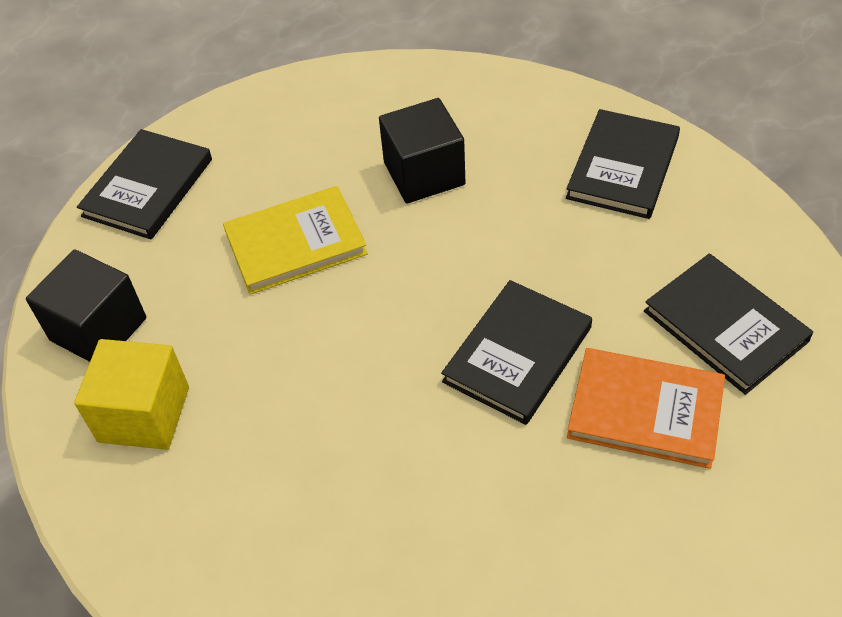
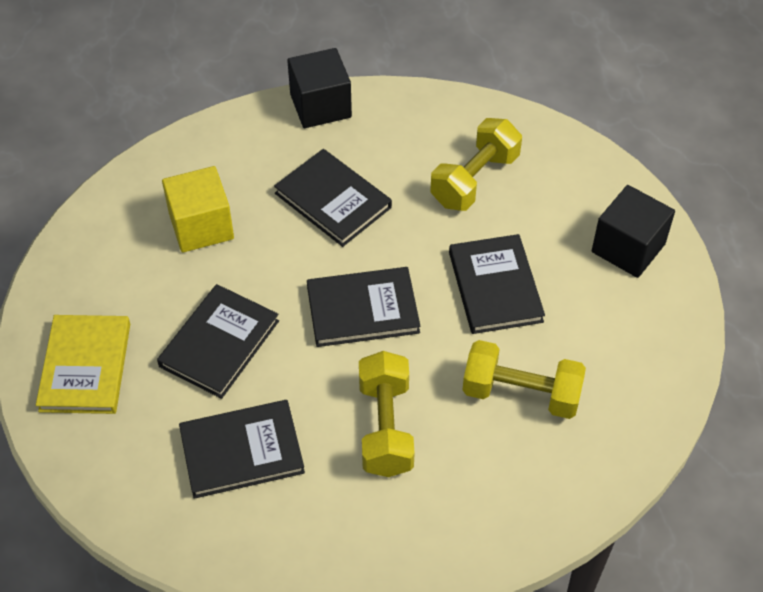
black book: [77,129,212,239] [441,280,592,425] [566,109,680,219] [644,254,813,395] = 4 -> [157,284,279,399] [179,400,305,499] [274,149,392,247] [307,267,420,347] [449,234,545,334] = 5
orange book: [567,348,725,469] = 1 -> none = 0
yellow dumbbell: none = 0 -> [359,351,415,477] [430,118,522,211] [463,340,586,419] = 3

